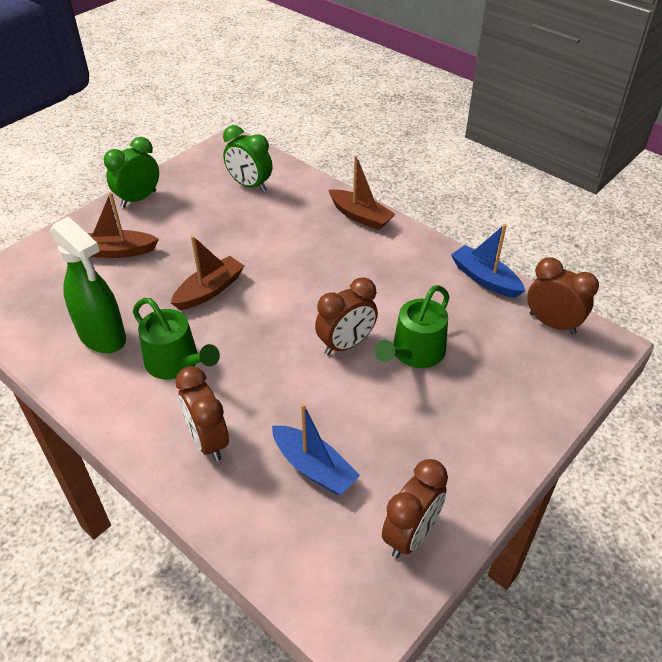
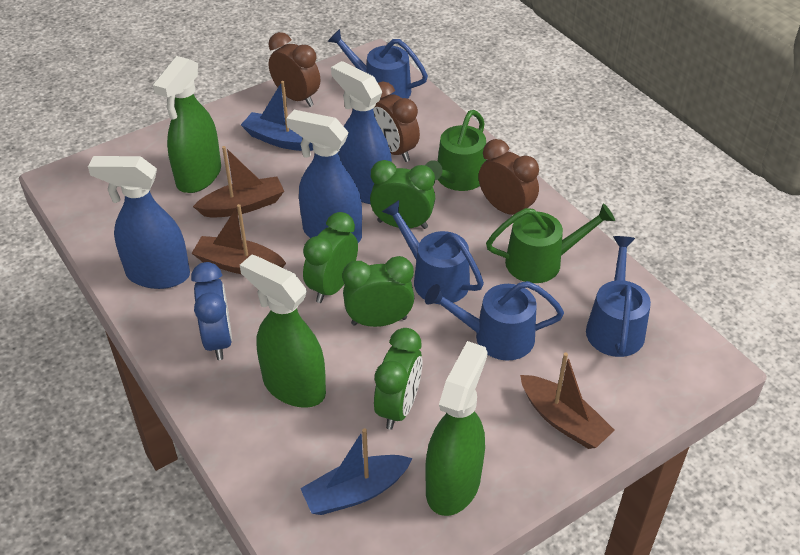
blue clock: none = 0 -> [191,262,232,360] = 1
blue spray bottle: none = 0 -> [88,156,190,289] [286,110,362,243] [331,61,392,204] = 3
blue watering can: none = 0 -> [327,29,428,99] [382,200,484,304] [425,281,564,360] [586,236,651,357] = 4
brown clock: [175,366,229,461] [315,278,378,355] [382,459,448,558] [527,257,599,334] = 4 -> [269,32,320,107] [373,82,420,162] [479,139,539,215] = 3
green clock: [104,137,159,208] [223,125,272,192] = 2 -> [303,212,358,303] [342,256,414,327] [370,160,435,229] [374,328,423,430] = 4
green spray bottle: [50,216,126,353] = 1 -> [153,56,221,193] [240,255,326,408] [425,341,487,516] = 3

